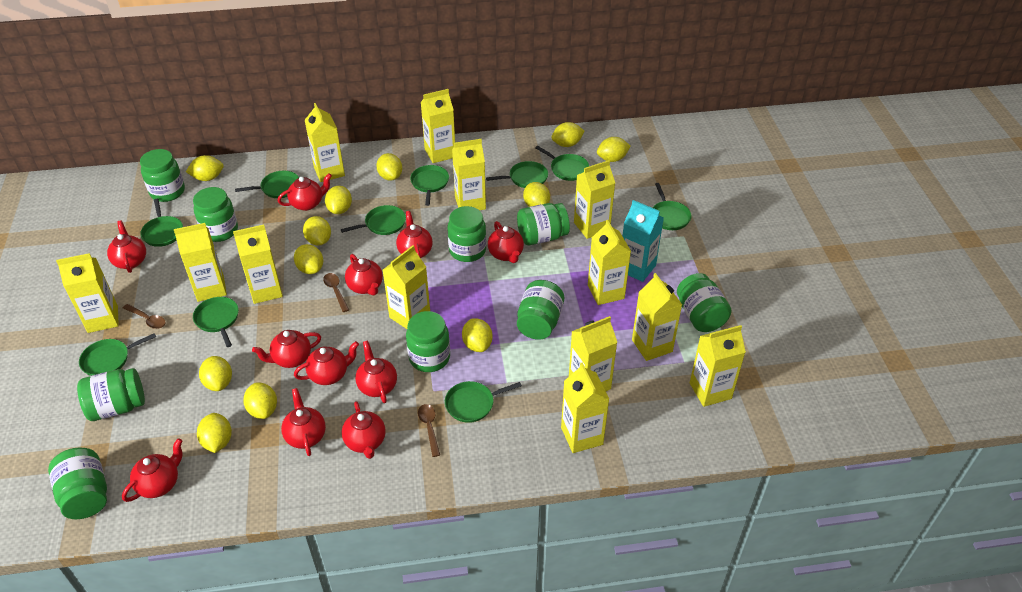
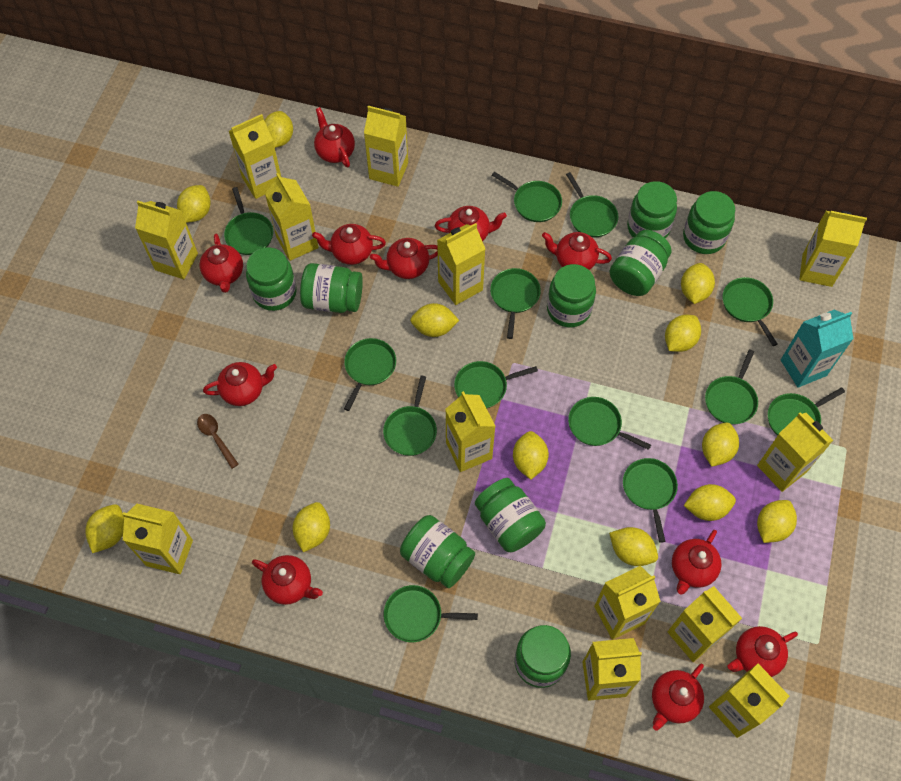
brown spoon: [123,304,166,329] [323,273,349,312] [418,404,440,457] = 3 -> [197,414,239,469] = 1
green pan: [79,333,156,376] [140,199,183,247] [193,297,239,347] [235,171,299,198] [341,205,406,235] [410,165,449,206] [445,381,522,423] [486,161,548,188] [535,146,589,181] [652,183,692,230] = 10 -> [224,187,273,255] [344,338,396,411] [383,376,437,456] [384,585,478,642] [454,361,538,408] [490,268,541,339] [492,172,562,222] [566,172,618,237] [568,397,651,450] [623,458,678,543] [705,349,758,425] [722,277,778,346] [768,387,845,436] = 13

